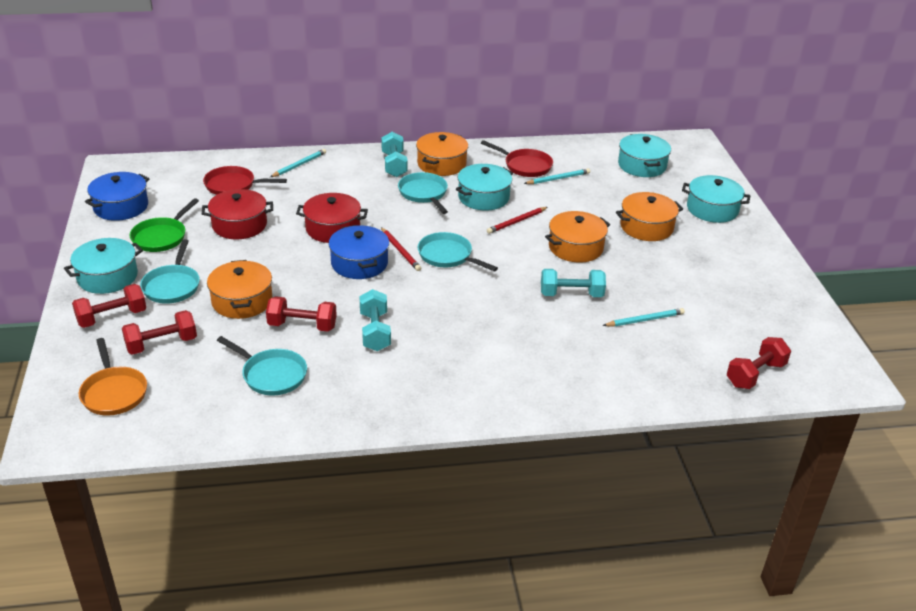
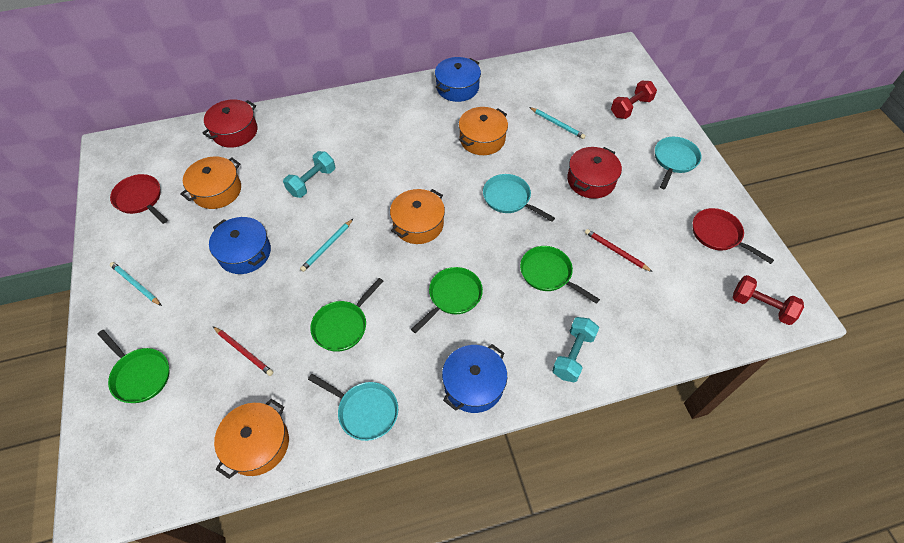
blue pot: [85,172,149,221] [329,225,389,279] = 2 -> [209,217,271,274] [435,57,481,102] [442,344,507,413] = 3
green pan: [130,198,199,252] = 1 -> [98,330,169,403] [310,278,383,352] [411,267,483,333] [520,246,600,304] = 4
orange pan: [79,338,147,416] = 1 -> none = 0
red dumbbell: [72,284,146,328] [122,310,197,355] [266,296,337,332] [727,337,791,389] = 4 -> [611,81,657,119] [733,275,804,325] = 2
turquoise dumbbell: [359,289,391,351] [381,132,408,177] [541,269,606,297] = 3 -> [283,151,335,198] [552,317,599,382] = 2
turquoise pan: [140,239,200,304] [217,336,307,395] [398,172,448,214] [418,232,498,271] = 4 -> [308,374,398,441] [483,174,555,222] [655,137,701,189] = 3
turquoise pot: [64,238,143,294] [456,164,513,210] [618,134,671,177] [682,175,750,223] = 4 -> none = 0

